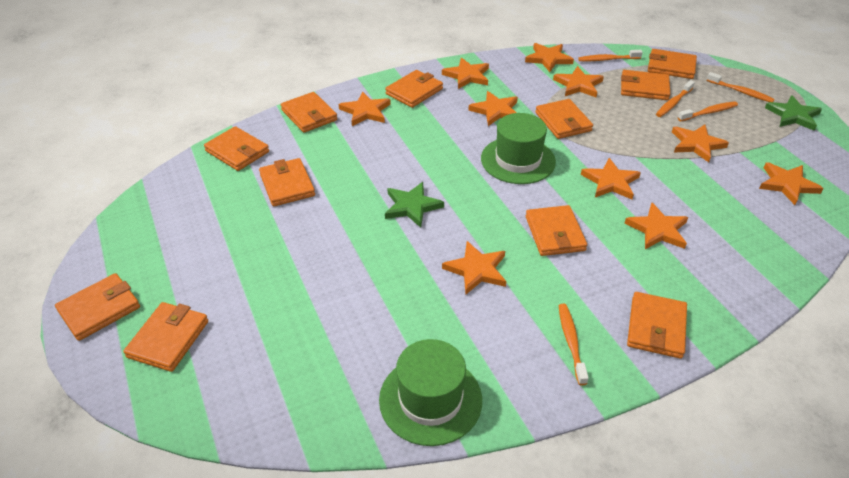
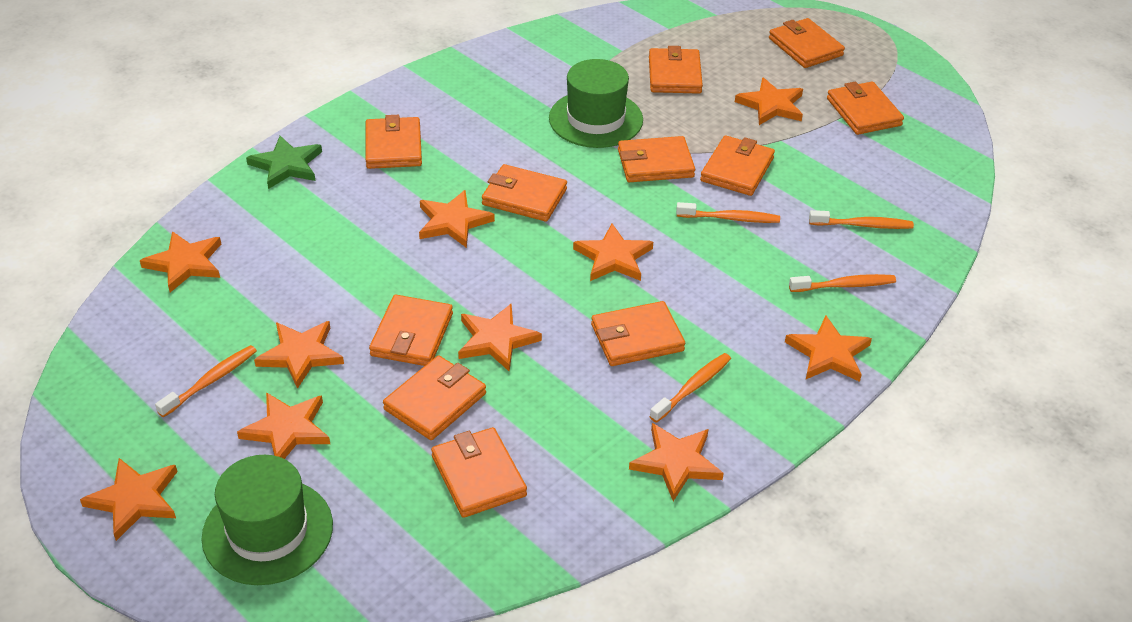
green star: [385,182,444,228] [765,95,822,131] = 2 -> [246,136,322,189] = 1

